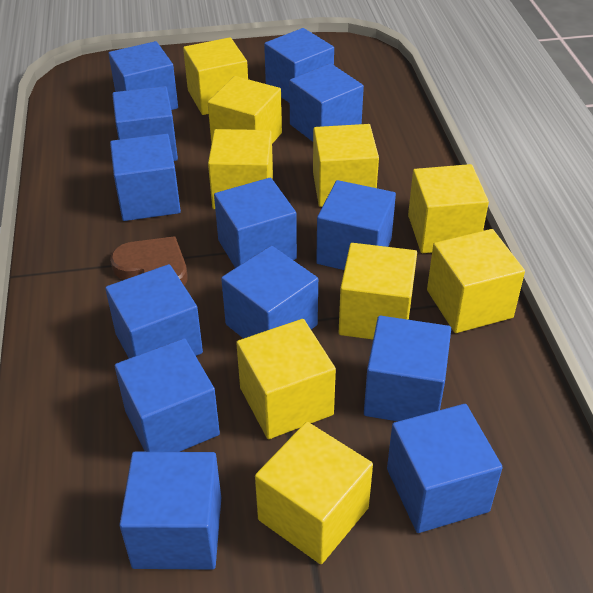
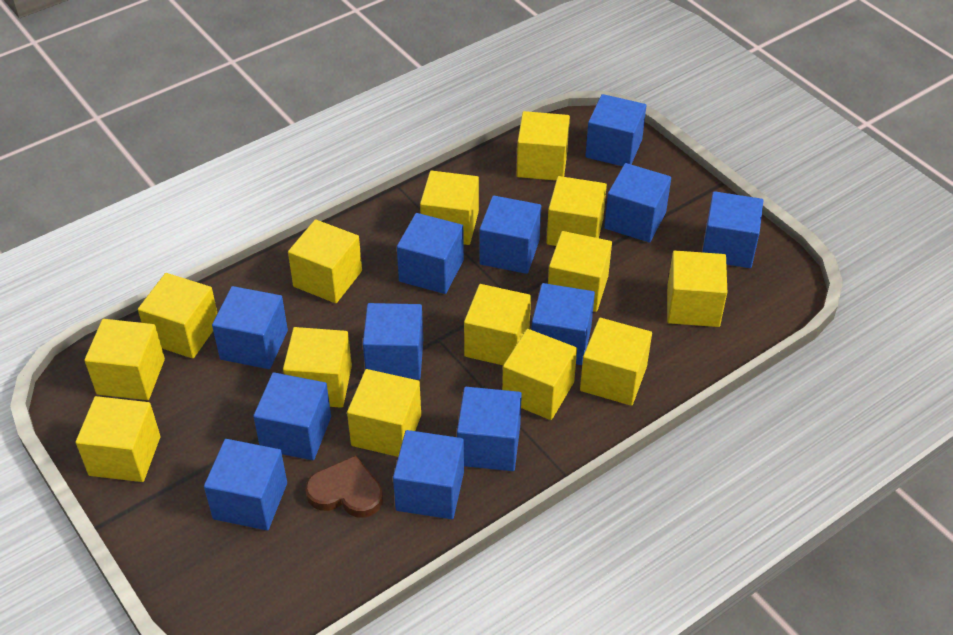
blue cube: [105,264,203,358] [109,41,178,110] [110,134,181,221] [112,86,178,161] [115,338,220,452] [119,452,221,570] [214,178,297,268] [221,246,318,339] [264,28,334,103] [289,63,364,142] [316,180,396,270] [364,316,451,421] [387,404,503,533] = 13 -> [204,439,287,530] [212,286,288,369] [253,372,331,460] [363,303,423,380] [393,430,464,519] [397,213,464,294] [457,387,522,471] [479,195,541,274] [531,283,595,365] [585,94,646,166] [604,163,671,243] [702,191,764,268] = 12
yellow cube: [183,37,248,115] [208,76,282,144] [208,129,273,209] [236,319,336,439] [255,422,373,564] [313,124,379,207] [339,243,417,340] [408,164,489,253] [427,229,525,333] = 9 -> [76,396,160,482] [84,319,165,400] [138,273,218,358] [283,327,352,408] [288,219,362,303] [347,369,421,457] [420,171,479,245] [464,284,531,365] [502,329,577,420] [516,111,570,181] [546,176,607,246] [548,231,612,312] [580,318,652,406] [667,251,727,327] = 14

